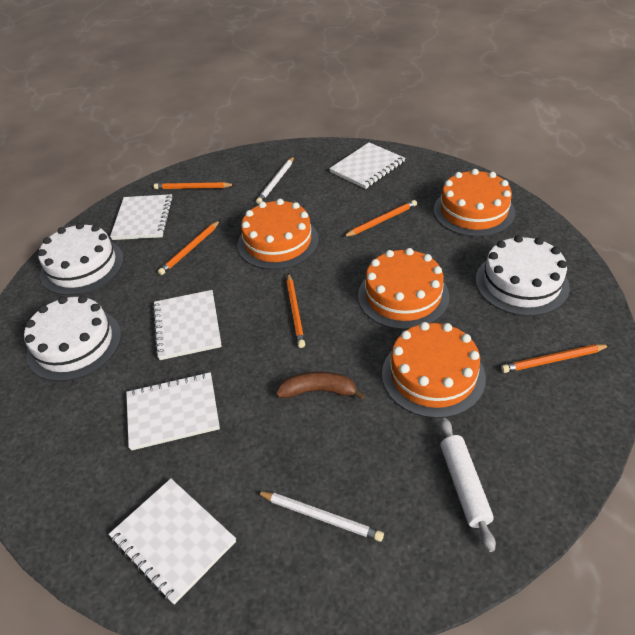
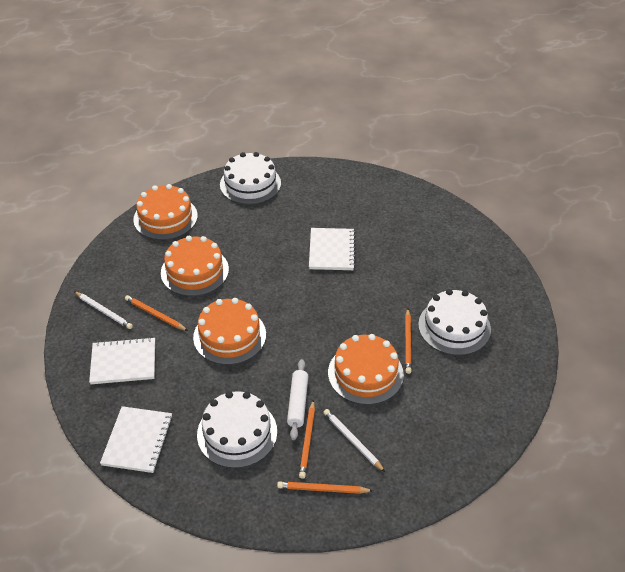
brown banana: [276,372,365,400] = 1 -> none = 0
orange pencil: [154,182,235,189] [158,220,220,275] [286,273,305,348] [343,200,417,237] [501,344,610,373] = 5 -> [125,295,188,331] [277,481,373,494] [299,400,315,479] [405,309,412,374] = 4
white notebook: [109,478,236,605] [110,194,173,240] [126,372,220,451] [153,290,222,360] [329,142,405,189] = 5 -> [89,337,155,384] [100,406,173,473] [309,228,356,270] = 3

